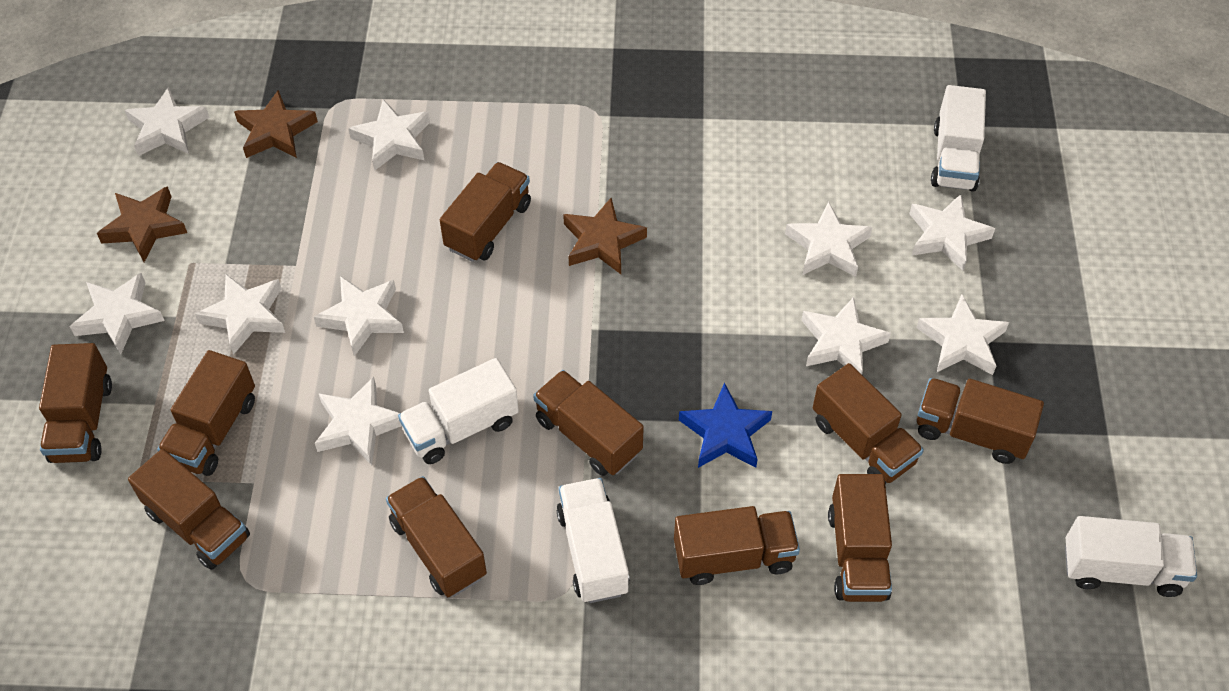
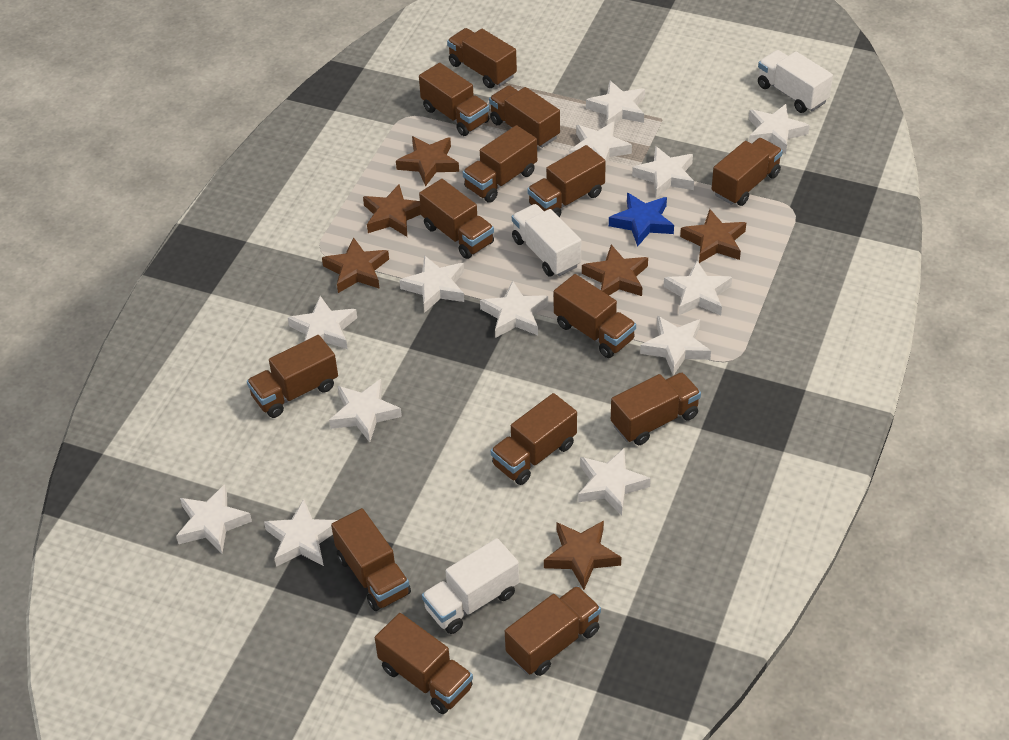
brown star: [97,186,187,262] [234,90,318,158] [563,198,647,274] = 3 -> [322,237,389,293] [363,184,421,237] [396,136,459,186] [544,520,621,590] [582,245,648,296] [680,209,746,263] = 6
brown truck: [39,343,112,463] [128,449,250,570] [157,350,255,476] [386,476,487,597] [440,162,531,262] [533,370,644,476] [674,506,800,585] [813,363,924,484] [828,474,892,602] [917,378,1044,464] = 10 -> [247,335,338,418] [331,508,411,611] [375,613,473,714] [419,63,489,136] [419,179,494,259] [447,28,517,88] [463,125,537,203] [489,85,560,148] [491,393,577,485] [505,586,601,676] [527,145,606,217] [553,274,636,358] [611,372,701,445] [712,138,783,206] = 14
white star: [70,273,165,354] [125,87,210,156] [195,274,285,355] [314,276,404,356] [315,377,402,465] [348,99,430,171] [785,201,872,277] [801,297,891,374] [909,194,995,271] [916,294,1009,375] = 10 -> [176,484,252,553] [264,499,337,567] [288,296,357,349] [329,379,402,442] [399,255,464,313] [480,280,548,338] [569,121,632,168] [578,448,651,516] [586,81,645,125] [632,146,694,198] [640,316,711,376] [664,260,732,315] [749,104,810,154] = 13
white truck: [398,358,519,464] [557,478,630,603] [931,85,986,192] [1065,516,1197,597] = 4 -> [422,538,519,634] [512,204,581,277] [758,50,833,113] = 3

